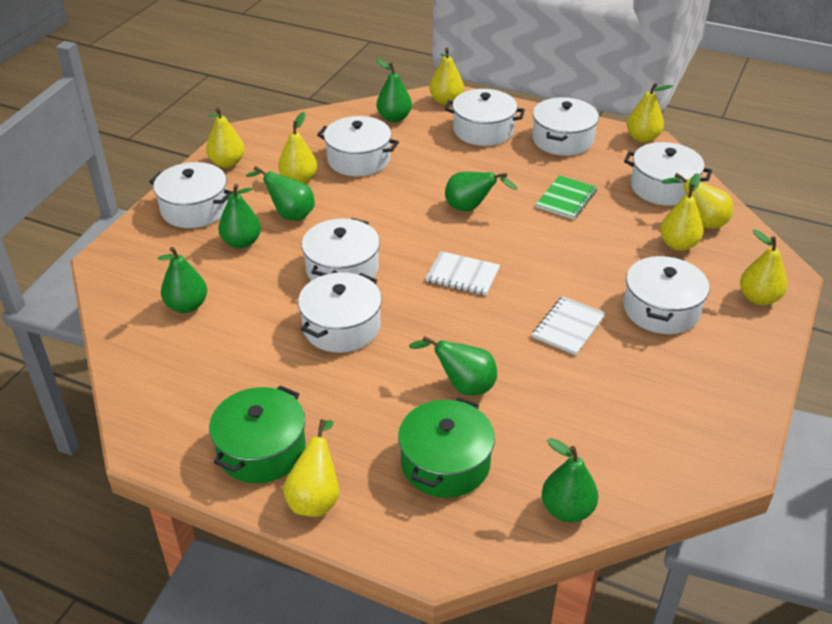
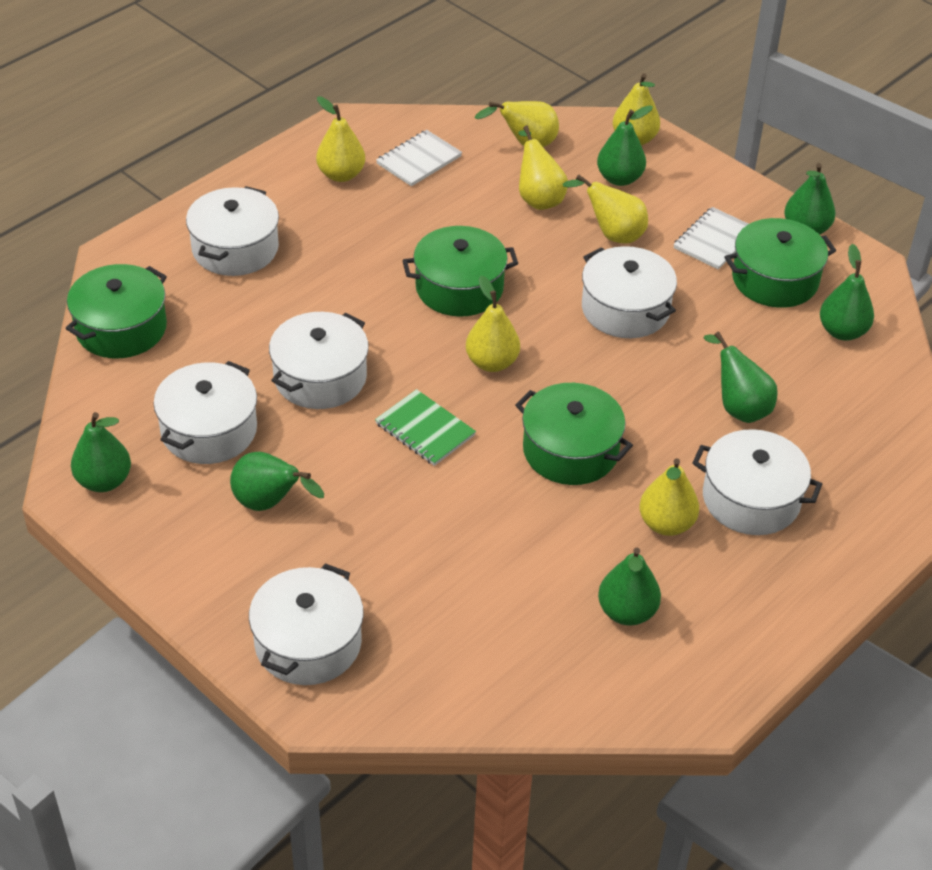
green pot: [209,386,306,483] [398,397,495,498] = 2 -> [66,264,167,358] [402,226,518,317] [515,383,633,485] [724,218,836,308] = 4
white pot: [149,162,233,228] [298,272,382,353] [302,218,380,281] [317,116,399,176] [445,89,525,146] [532,97,599,156] [624,142,712,206] [624,255,710,334] = 8 -> [153,361,257,464] [186,186,279,276] [249,563,364,685] [269,312,369,409] [582,246,677,338] [692,429,822,535] = 6
yellow pear: [206,107,245,168] [278,112,317,184] [283,419,339,517] [429,48,464,105] [627,82,673,143] [660,173,704,251] [661,173,733,229] [740,230,787,305] = 8 -> [316,96,365,182] [466,276,520,372] [475,101,559,147] [518,126,568,210] [563,174,648,244] [613,73,660,145] [639,458,699,536] = 7

